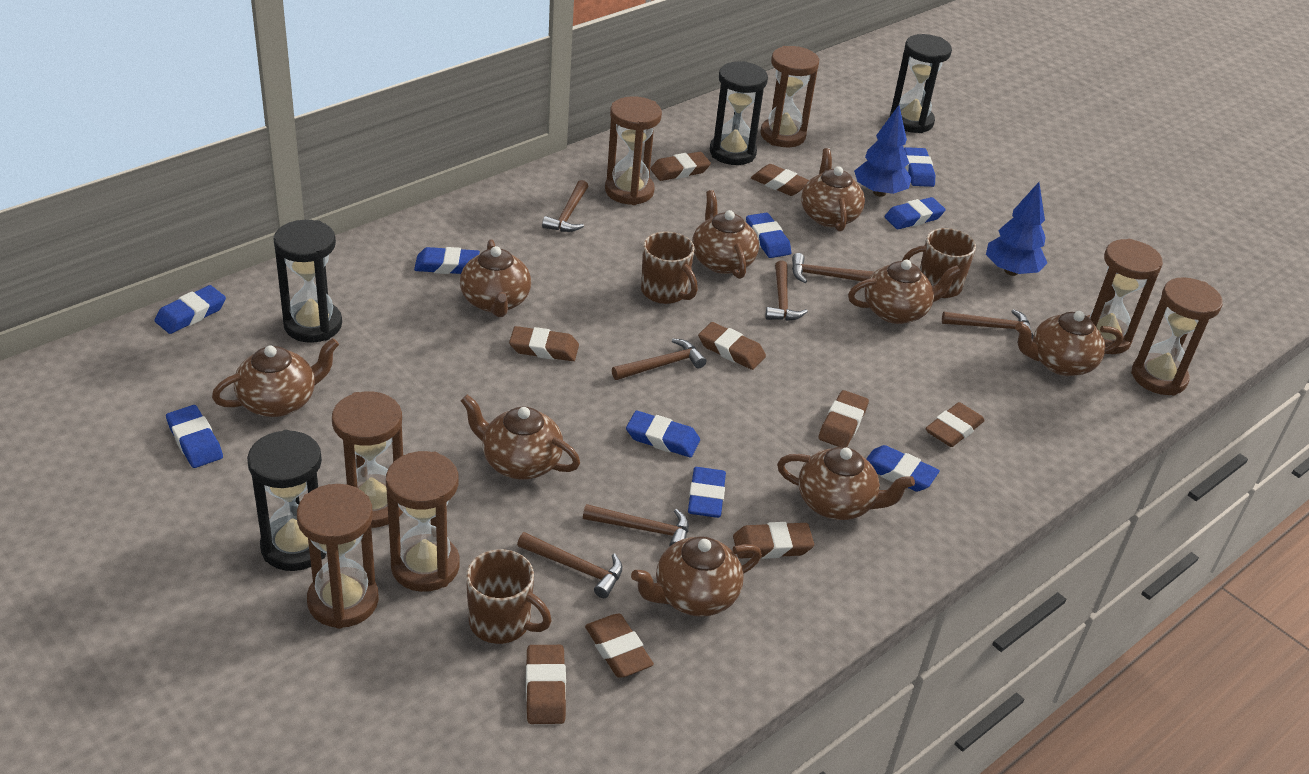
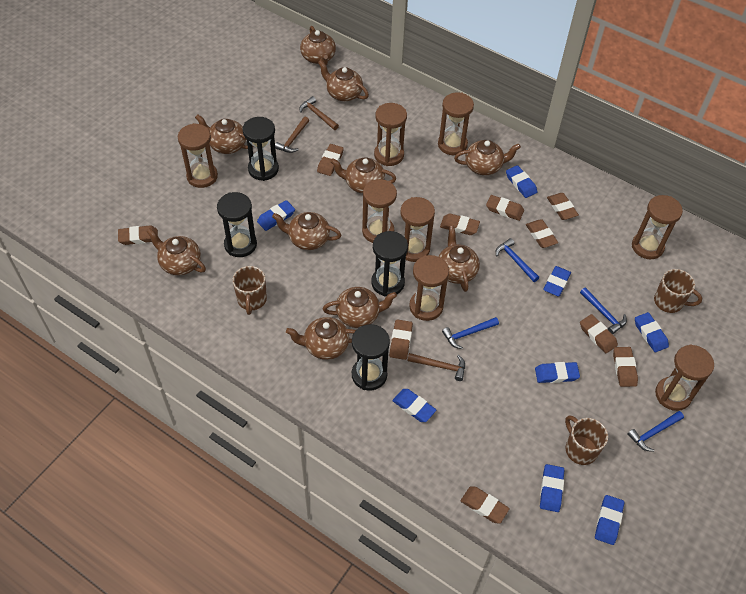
blue eraser: [154,285,226,334] [166,405,223,468] [414,247,480,274] [626,411,700,457] [688,467,726,518] [746,213,791,258] [866,445,940,492] [884,197,946,229] [904,147,935,187] = 9 -> [257,200,295,231] [392,389,436,422] [506,165,537,198] [535,362,580,383] [540,464,564,512] [543,266,571,297] [595,495,624,545] [635,312,669,352] = 8
blue hammer: none = 0 -> [442,317,499,349] [496,238,539,282] [580,287,627,334] [627,411,684,452] = 4
blue tree: [854,105,912,197] [986,182,1047,276] = 2 -> none = 0
brown eraser: [509,326,579,361] [526,645,566,724] [585,614,654,678] [651,152,711,181] [698,322,766,370] [733,522,814,559] [751,164,809,196] [819,390,869,447] [926,402,985,447] = 9 -> [118,226,158,245] [317,144,344,176] [389,320,413,360] [440,213,480,235] [461,486,510,524] [486,195,524,221] [526,219,558,248] [547,193,579,220] [580,314,618,353] [613,347,638,387] = 10
brown hammer: [517,532,623,598] [542,180,588,232] [583,504,689,547] [612,339,706,380] [765,260,808,321] [792,253,874,283] [942,309,1033,338] = 7 -> [275,117,309,153] [299,96,339,130] [407,353,465,381] = 3
brown hourglass: [297,484,379,629] [332,391,403,528] [386,451,460,592] [605,96,662,205] [760,46,819,147] [1087,239,1163,354] [1131,277,1223,395] = 7 -> [178,123,218,188] [362,179,397,243] [374,103,407,166] [400,197,435,262] [409,255,449,321] [438,93,474,155] [632,195,683,259] [655,344,714,411] = 8
brown teapot: [212,338,339,417] [460,239,531,317] [461,394,580,480] [631,536,762,616] [692,190,759,279] [777,447,915,520] [801,148,865,232] [848,260,961,324] [1015,311,1123,376] = 9 -> [146,228,206,275] [195,114,253,154] [272,212,341,250] [286,317,356,360] [300,26,336,65] [318,60,369,101] [323,287,397,328] [330,157,396,194] [438,226,480,292] [454,140,521,175] = 10

